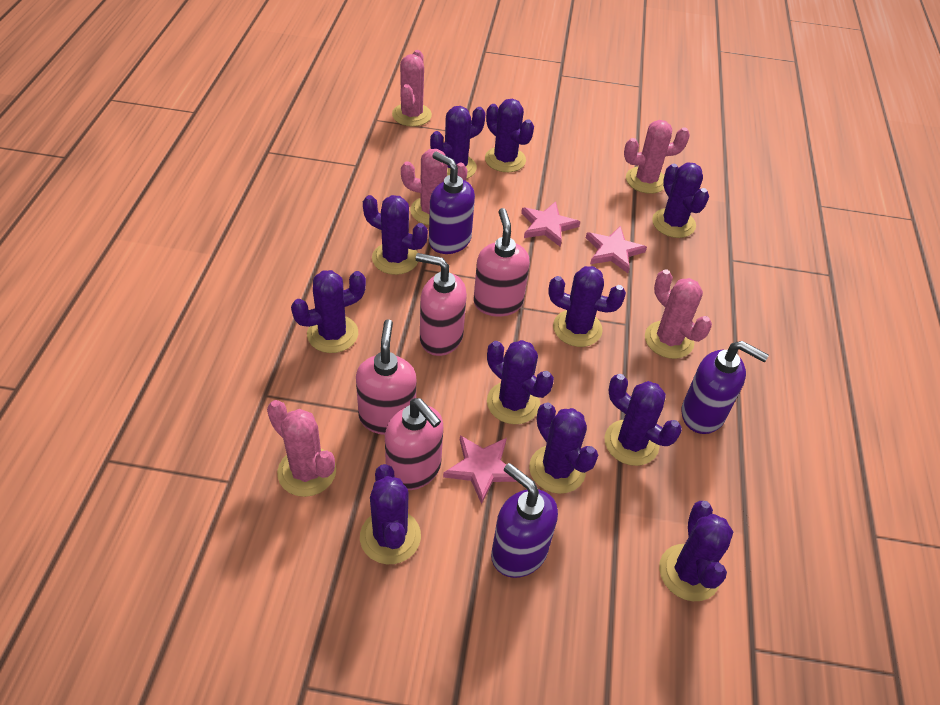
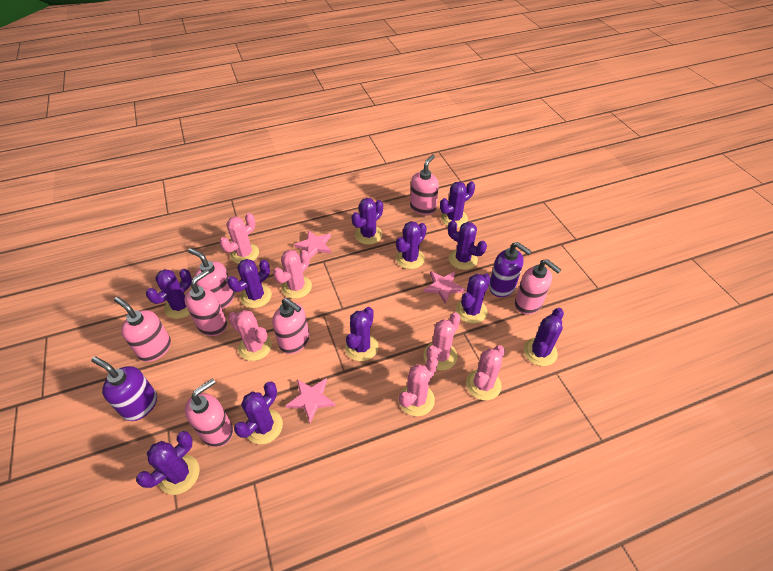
pink cactus: [267,400,336,497] [392,50,432,127] [401,149,468,225] [624,120,690,194] [645,269,712,359] = 5 -> [220,213,259,264] [228,310,272,361] [273,250,312,299] [399,357,438,416] [424,312,461,370] [466,345,505,400] = 6
pink soap dispenser: [356,319,416,435] [385,398,443,490] [415,253,467,356] [474,208,530,317] = 4 -> [114,297,171,362] [184,269,227,336] [185,378,233,447] [188,248,235,309] [272,298,310,354] [410,155,439,215] [515,259,561,314] = 7
purple soap dispenser: [429,152,475,254] [491,463,558,578] [681,341,769,434] = 3 -> [91,357,157,421] [489,242,532,297] = 2

